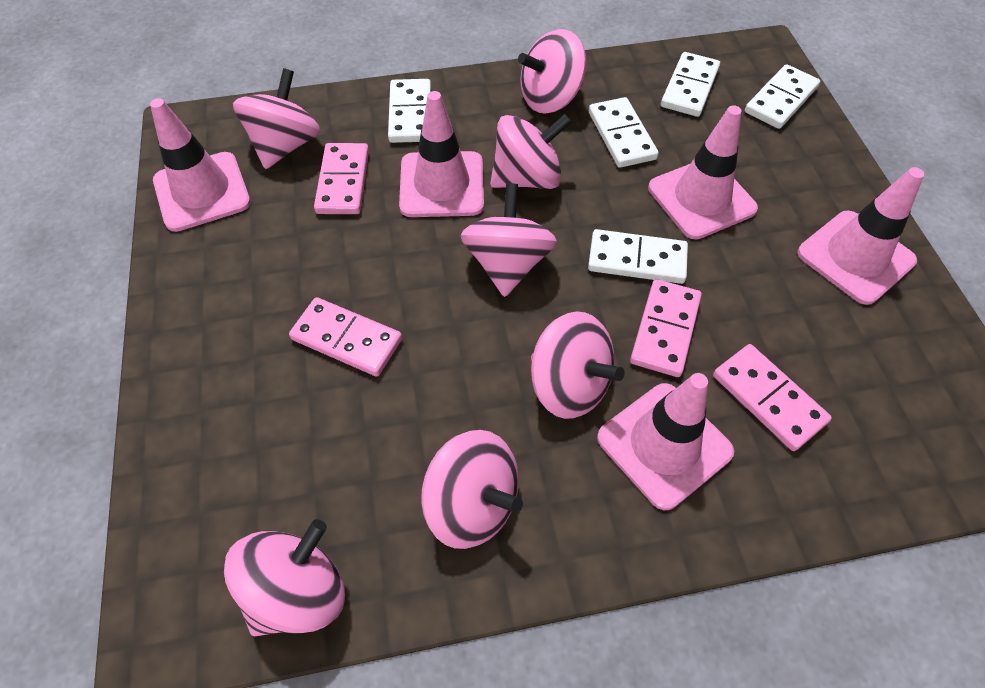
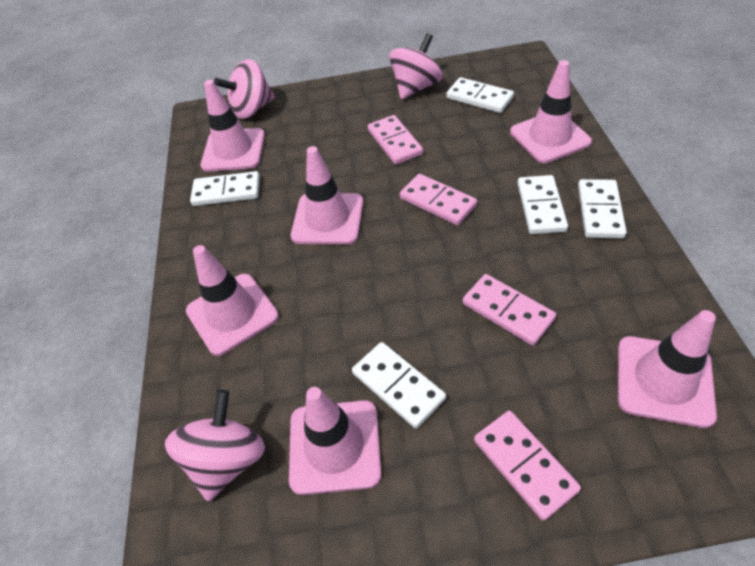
pink spinning top: [224,519,345,636] [233,68,320,169] [421,430,523,549] [460,183,557,297] [490,114,572,189] [518,29,586,114] [531,311,625,419] = 7 -> [165,390,265,501] [214,59,275,119] [389,33,443,100] = 3
pink traffic cone: [150,98,251,232] [399,91,484,217] [597,373,734,510] [648,105,758,239] [798,167,924,305] = 5 -> [186,245,279,356] [201,80,265,172] [289,387,381,495] [291,146,363,245] [510,60,592,163] [618,310,717,428] = 6

